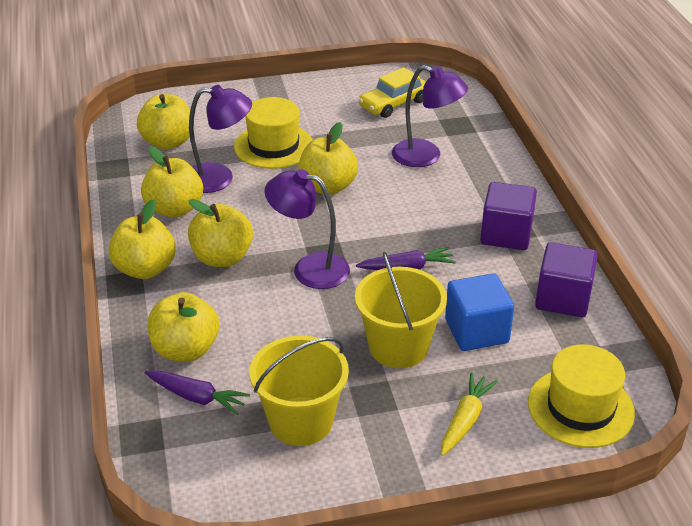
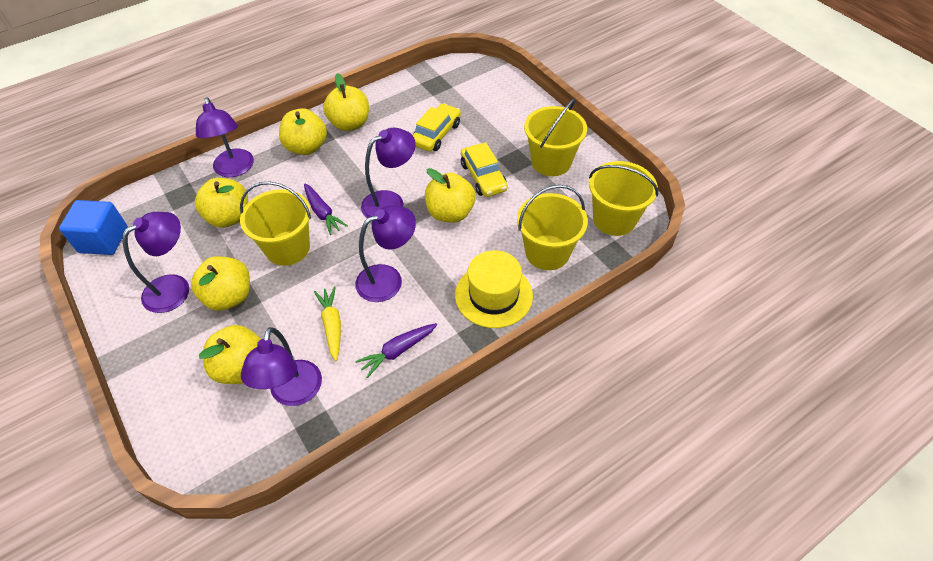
purple cube: [480,182,537,250] [535,242,598,317] = 2 -> none = 0
purple lamp: [189,85,252,193] [265,169,350,289] [392,65,468,167] = 3 -> [122,212,189,313] [196,97,254,177] [241,327,322,406] [355,205,416,302] [361,128,416,218] = 5
yellow bucket: [250,335,349,446] [355,252,447,368] = 2 -> [240,181,311,266] [517,185,588,270] [524,98,587,176] [589,161,658,236] = 4
yellow car: [358,67,426,118] = 1 -> [413,103,461,151] [461,142,508,197] = 2
yellow hat: [234,97,312,169] [528,344,635,448] = 2 -> [455,250,533,328] = 1

